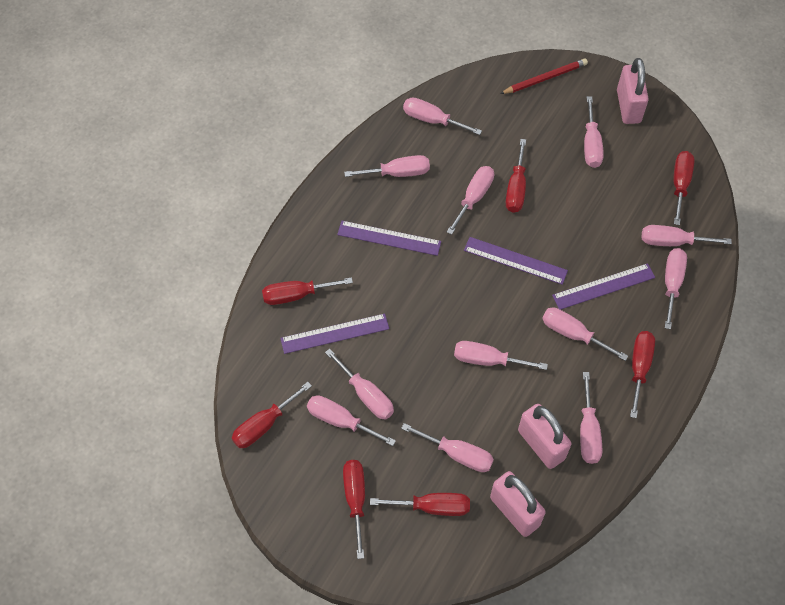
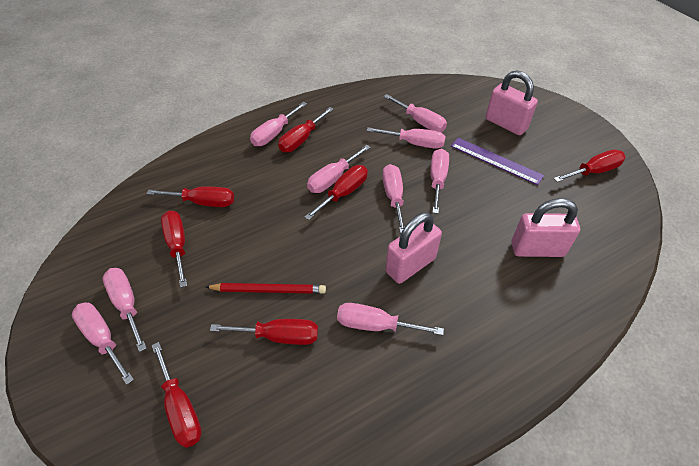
pink screwdriver: [307,395,396,446] [325,349,394,420] [344,155,430,177] [401,423,494,472] [403,97,482,135] [447,166,494,235] [454,341,548,370] [542,307,628,361] [580,372,602,464] [584,96,604,168] [641,225,732,246] [665,248,687,329] = 12 -> [72,302,134,385] [103,268,147,352] [250,102,307,146] [307,145,371,193] [337,303,444,335] [367,127,446,149] [382,164,404,234] [383,94,447,132] [430,149,449,214] = 9
purple ruler: [280,313,389,354] [337,221,441,256] [464,237,568,285] [552,263,655,310] = 4 -> [451,138,544,185] = 1

